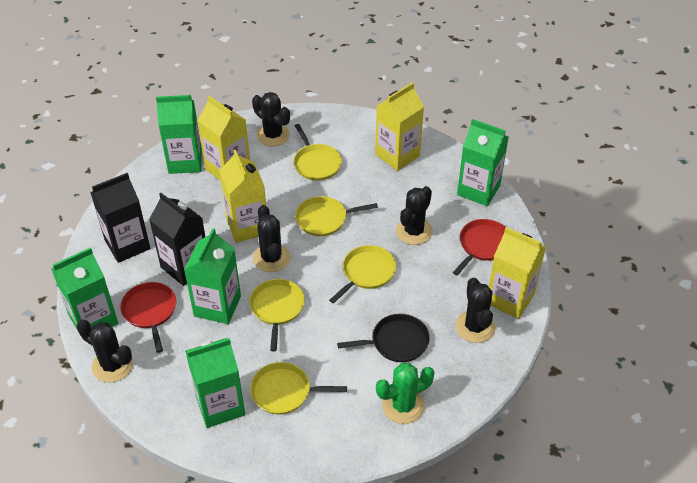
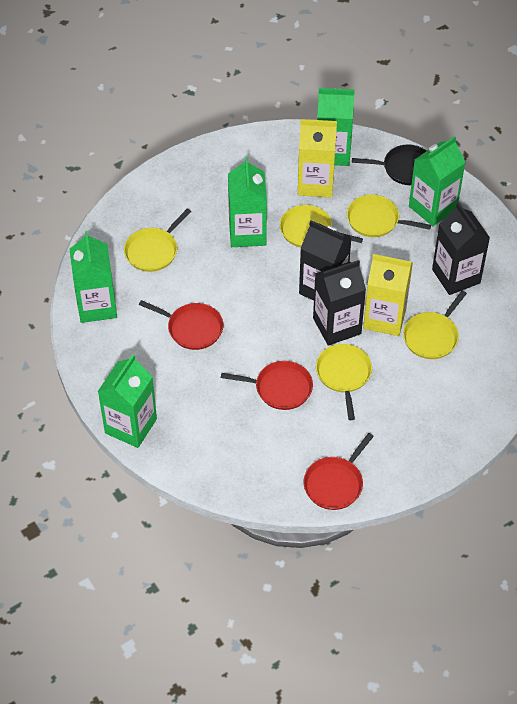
black cactus: [77,319,133,383] [252,92,290,147] [253,205,290,272] [396,186,433,245] [455,278,495,343] = 5 -> none = 0
black carton: [90,173,151,263] [149,193,205,286] = 2 -> [299,220,352,301] [313,260,366,346] [432,202,490,295] = 3
green cactus: [376,363,435,424] = 1 -> none = 0
red pan: [120,282,176,353] [453,219,506,275] = 2 -> [139,300,223,350] [221,361,313,410] [304,433,374,510] = 3
yellow carton: [197,96,250,181] [219,150,266,243] [375,82,424,171] [489,227,546,319] = 4 -> [298,119,337,197] [363,254,413,336] = 2

